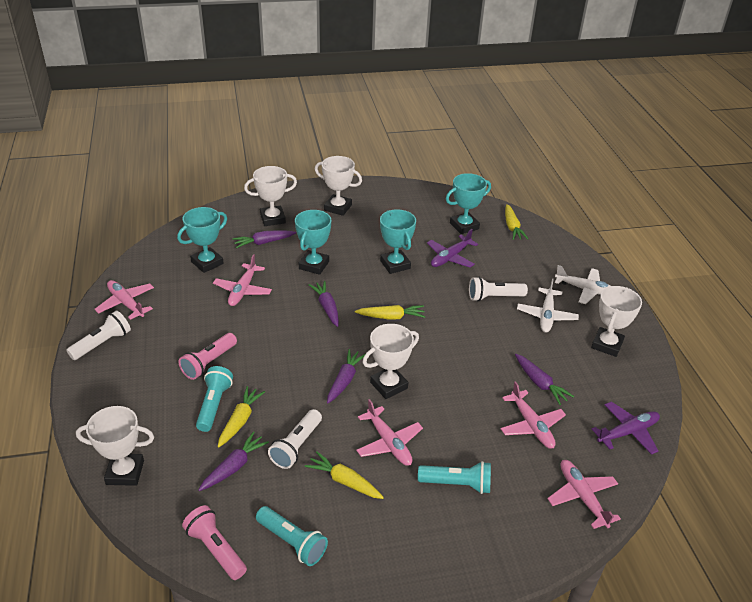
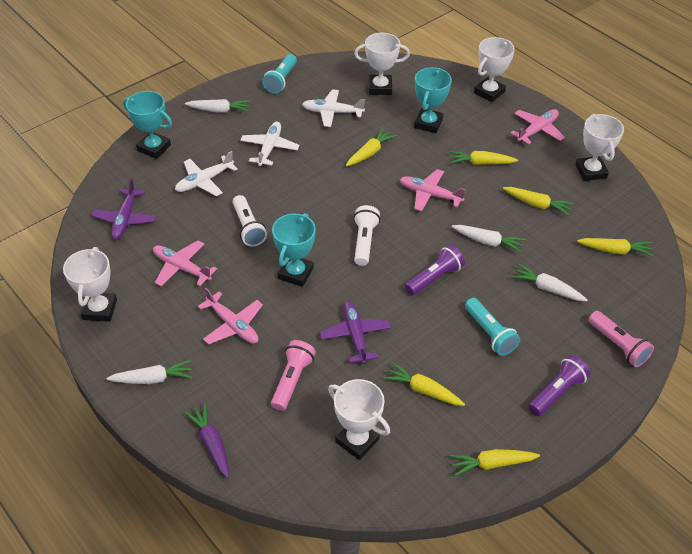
pink plane: [94,280,154,320] [213,254,272,306] [356,399,423,466] [501,382,566,449] [547,460,621,529] = 5 -> [153,241,217,287] [198,288,263,344] [400,169,466,211] [511,109,565,144] = 4
purple carrot: [198,431,269,491] [233,230,296,248] [309,281,339,327] [327,349,365,403] [515,354,574,405] = 5 -> [184,403,229,478] = 1
purple flashlight: none = 0 -> [405,245,465,296] [528,355,591,416] = 2
turquoise flashlight: [196,366,233,432] [256,506,328,566] [418,461,491,494] = 3 -> [262,54,297,94] [465,298,520,356] = 2
turquoise trophy: [177,207,227,273] [295,210,331,275] [380,209,416,274] [446,173,491,234] = 4 -> [123,91,172,159] [272,213,316,287] [414,67,452,133] = 3
white carrot: none = 0 -> [106,360,192,384] [185,99,250,113] [452,225,525,253] [511,264,587,301] = 4
white flashlight: [66,311,131,360] [268,409,322,469] [469,277,528,301] = 3 -> [233,195,267,247] [354,205,380,266] = 2
white plane: [517,279,579,333] [555,265,611,304] = 2 -> [175,151,238,196] [240,122,299,166] [302,89,365,127] = 3
yellow carrot: [218,386,265,447] [305,451,384,499] [355,305,426,320] [505,204,528,240] = 4 -> [346,128,397,166] [383,362,465,406] [449,151,518,165] [450,449,540,476] [503,187,574,216] [577,238,653,257] = 6

